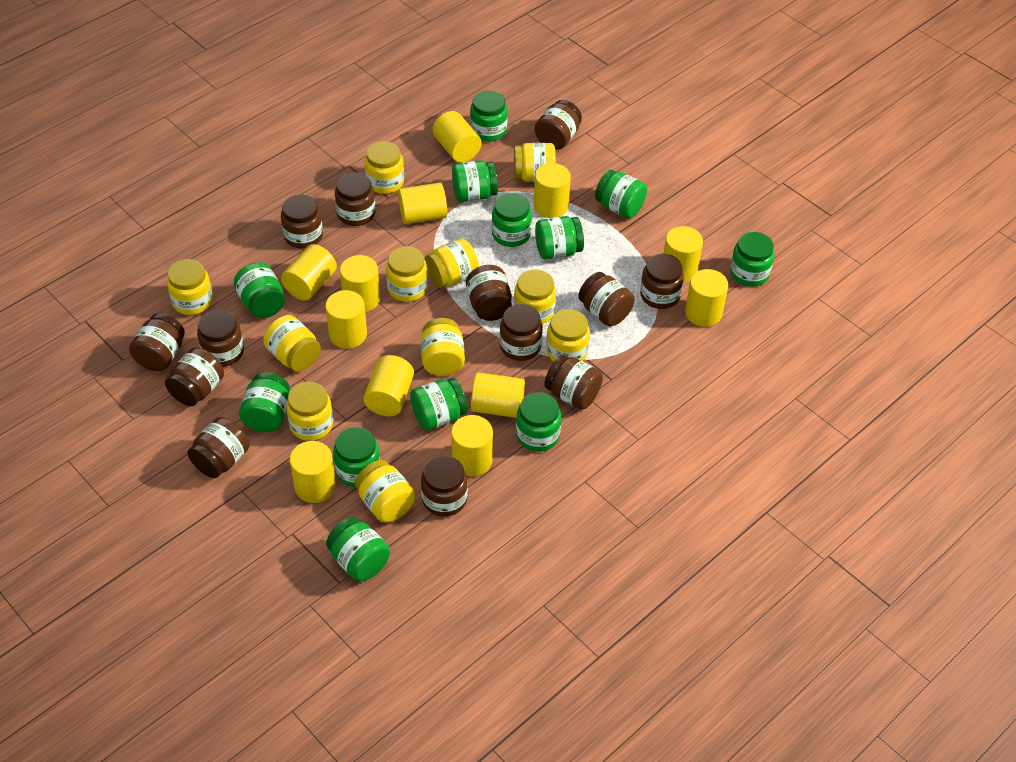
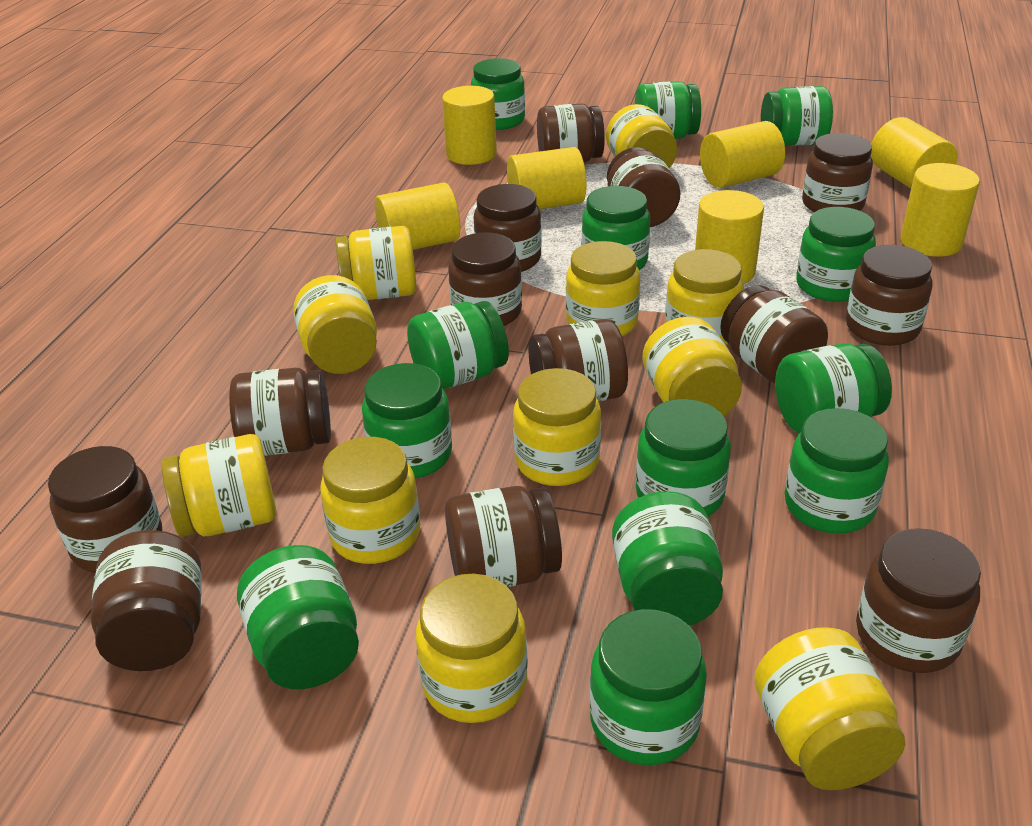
green jar: [234,263,285,318] [239,372,290,432] [326,517,390,581] [333,427,380,487] [410,378,468,430] [452,160,498,202] [470,91,508,142] [492,193,532,247] [516,392,561,452] [535,216,584,259] [595,170,647,218] [730,232,774,287] = 12 -> [237,545,359,689] [362,363,452,479] [407,301,509,389] [471,58,525,130] [582,186,650,270] [590,609,707,765] [612,491,723,626] [635,81,701,139] [636,399,731,517] [761,86,833,146] [775,343,892,434] [785,408,889,534] [796,207,876,302] = 13
yellow cylinder: [281,244,337,301] [290,441,336,503] [326,290,367,349] [340,255,380,312] [363,355,414,416] [398,182,447,224] [432,111,482,163] [451,415,493,476] [471,372,525,418] [534,163,571,218] [664,226,703,282] [685,269,728,327] = 12 -> [375,183,460,250] [442,86,497,165] [507,147,587,209] [695,190,764,284] [700,121,785,188] [871,117,958,189] [901,163,980,257] = 7

